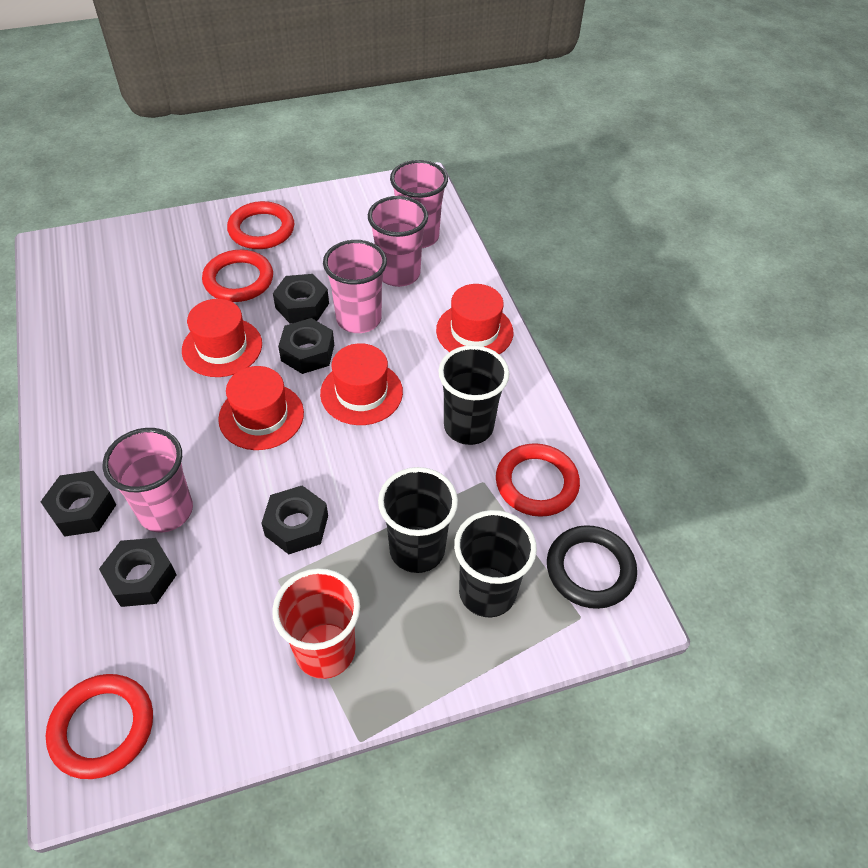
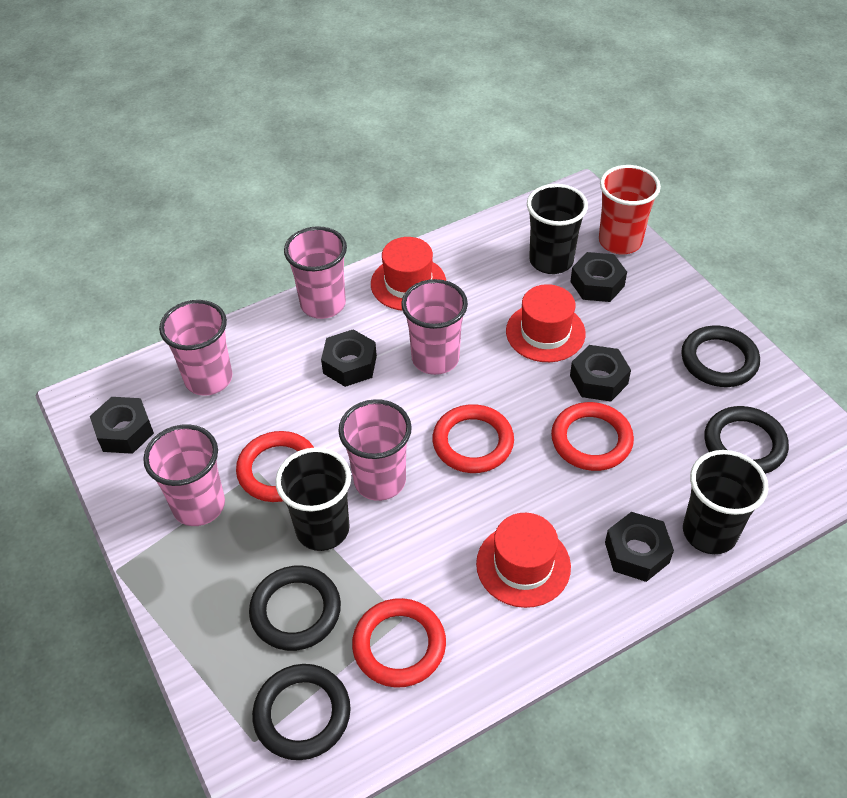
black ring: [547,525,637,609] = 1 -> [249,566,341,651] [252,664,351,760] [681,326,760,387] [704,406,789,474] = 4
pink cup: [103,428,193,532] [323,240,387,333] [368,196,428,287] [390,160,448,248] = 4 -> [143,424,225,526] [159,300,232,396] [284,226,347,319] [338,399,412,501] [401,279,468,375] = 5
red hat: [182,299,262,377] [218,366,304,450] [320,343,403,425] [436,284,513,355] = 4 -> [371,237,446,311] [476,513,571,608] [506,284,586,362] = 3

